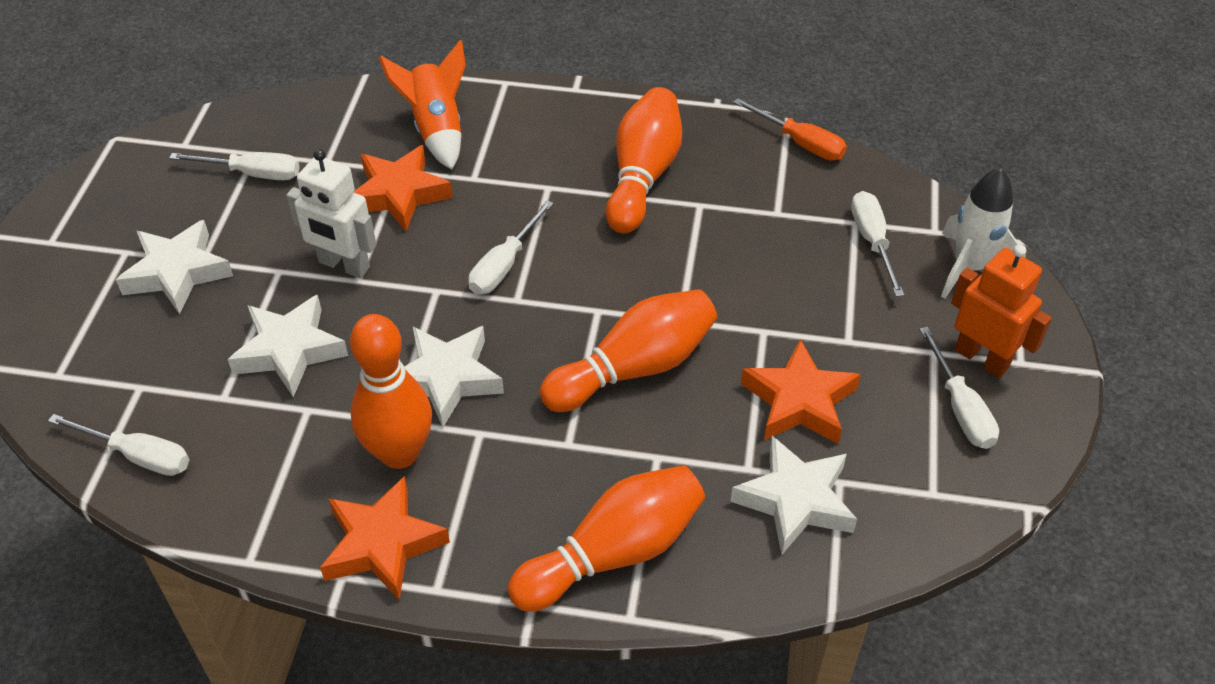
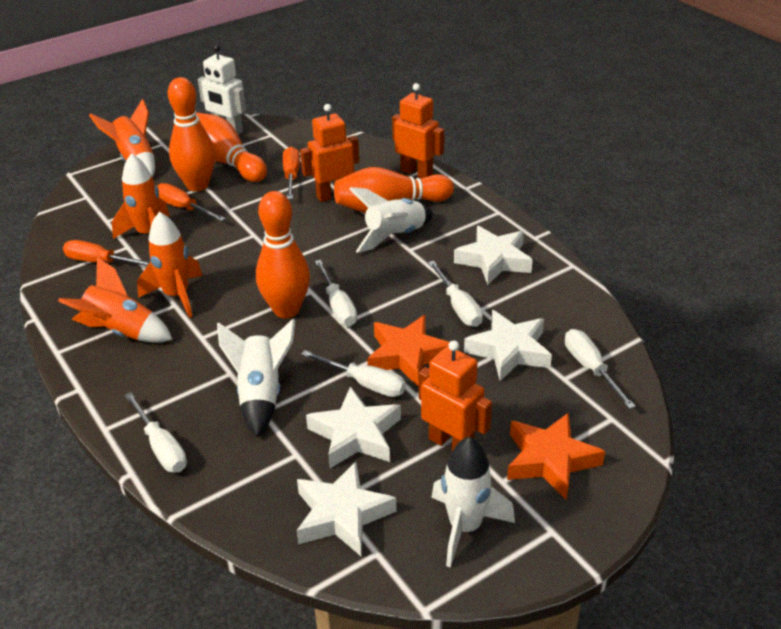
orange robot: [951,244,1052,378] = 1 -> [300,104,359,202] [392,83,444,179] [419,340,492,451] = 3
orange rocket: [379,40,466,170] = 1 -> [58,257,173,343] [89,99,155,177] [112,153,170,239] [137,212,202,318] = 4
orange screwdriver: [733,98,847,161] = 1 -> [63,240,150,266] [157,183,226,221] [283,147,300,199] = 3
orange star: [320,476,450,600] [354,145,453,231] [741,339,861,444] = 3 -> [367,315,450,386] [507,412,605,500] = 2
white rocket: [941,168,1025,298] = 1 -> [217,319,295,438] [349,187,433,253] [431,437,515,567] = 3

